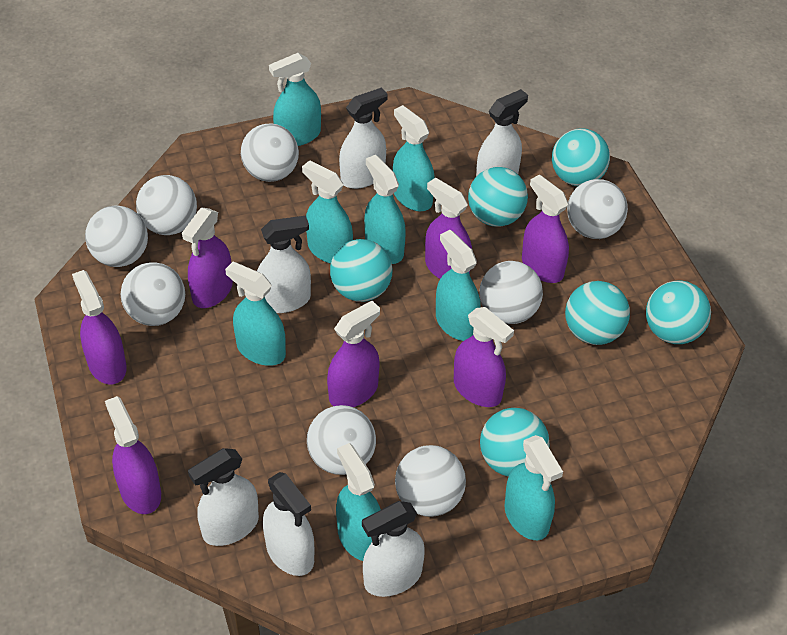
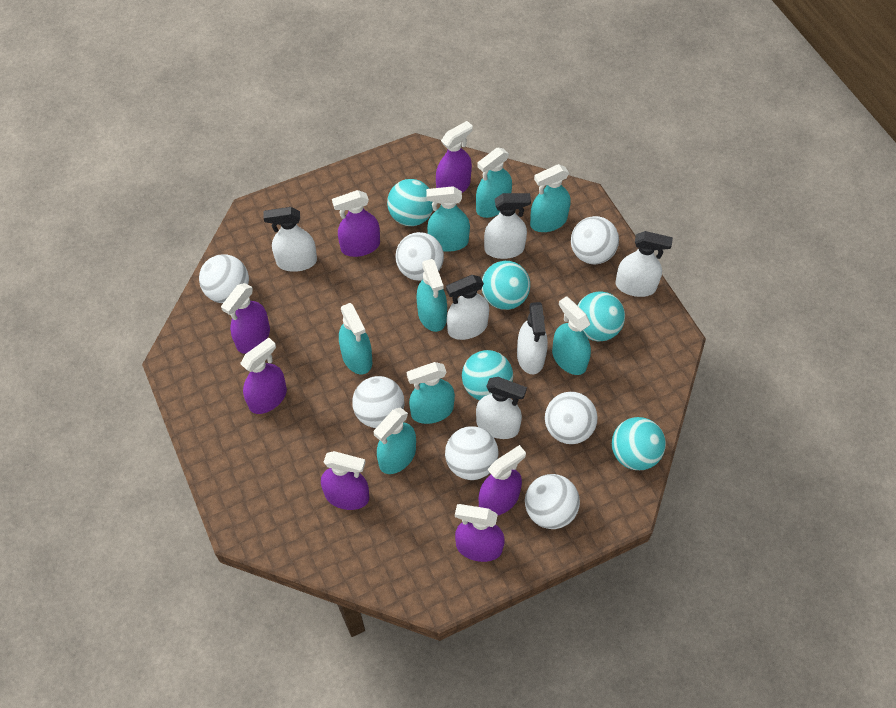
turquoise ball: [330,239,393,302] [468,167,528,227] [480,408,550,477] [552,128,610,186] [565,281,630,345] [646,281,711,344] = 6 -> [387,179,433,226] [462,350,513,400] [482,261,530,310] [577,291,625,342] [612,417,666,470] = 5
white ball: [85,206,148,267] [121,262,185,326] [136,175,197,235] [241,124,299,182] [307,405,376,475] [395,445,466,517] [479,261,543,324] [567,179,628,239] = 8 -> [199,254,249,303] [352,376,404,428] [396,232,444,281] [445,426,498,480] [525,474,580,529] [545,392,598,444] [571,216,619,264] = 7

